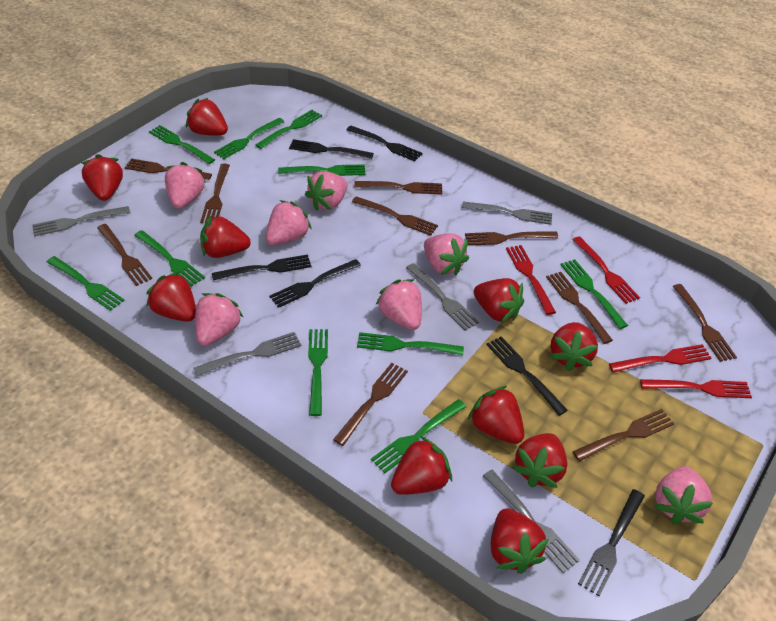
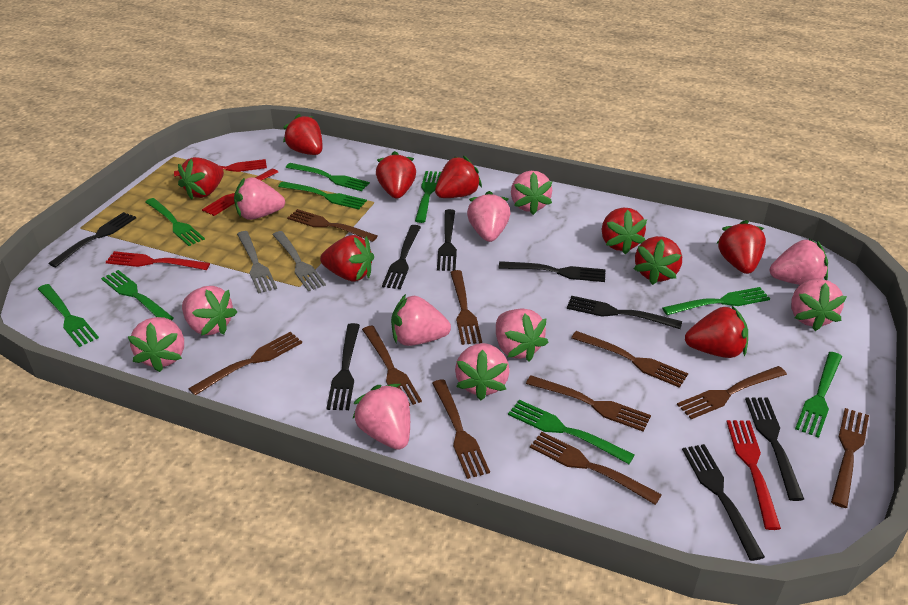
black fork: [212,254,312,281] [269,259,361,308] [289,139,374,159] [347,126,422,161] [486,337,568,416] [578,489,645,596] = 6 -> [48,212,136,267] [326,323,360,410] [382,225,421,289] [437,209,457,271] [498,261,606,282] [567,296,682,329] [682,444,765,561] [745,397,804,501] = 8
green fork: [47,256,125,311] [134,230,205,287] [149,125,215,164] [214,118,285,159] [255,110,322,149] [278,164,366,176] [308,329,328,416] [357,332,464,355] [371,399,466,474] [560,259,628,329] = 10 -> [38,284,99,347] [101,270,174,320] [145,198,205,246] [278,182,367,209] [285,163,370,191] [415,171,441,223] [508,400,635,464] [662,287,770,315] [795,352,842,438] = 9
grey fork: [32,206,130,237] [193,332,301,376] [406,263,479,331] [462,202,552,225] [483,470,580,573] = 5 -> [237,231,277,294] [273,231,326,291] = 2
pink strawberry: [165,162,206,209] [195,293,244,346] [266,200,312,246] [305,171,348,211] [376,279,422,330] [424,233,469,275] [654,466,713,524] = 7 -> [128,317,184,372] [182,286,237,336] [234,177,285,220] [352,384,410,450] [391,294,451,346] [455,343,509,400] [467,191,510,242] [496,309,549,362] [511,171,552,215] [770,239,828,285] [791,279,847,331] = 11
red strawberry: [82,154,123,201] [146,272,196,322] [186,98,228,136] [200,215,251,258] [391,436,452,495] [468,386,524,444] [474,278,524,323] [491,509,549,574] [512,433,567,488] [550,322,598,371] = 10 -> [178,157,224,200] [283,114,323,155] [320,235,374,281] [376,151,416,198] [435,155,482,198] [602,207,647,255] [634,236,682,285] [685,305,748,358] [716,220,766,274] = 9

